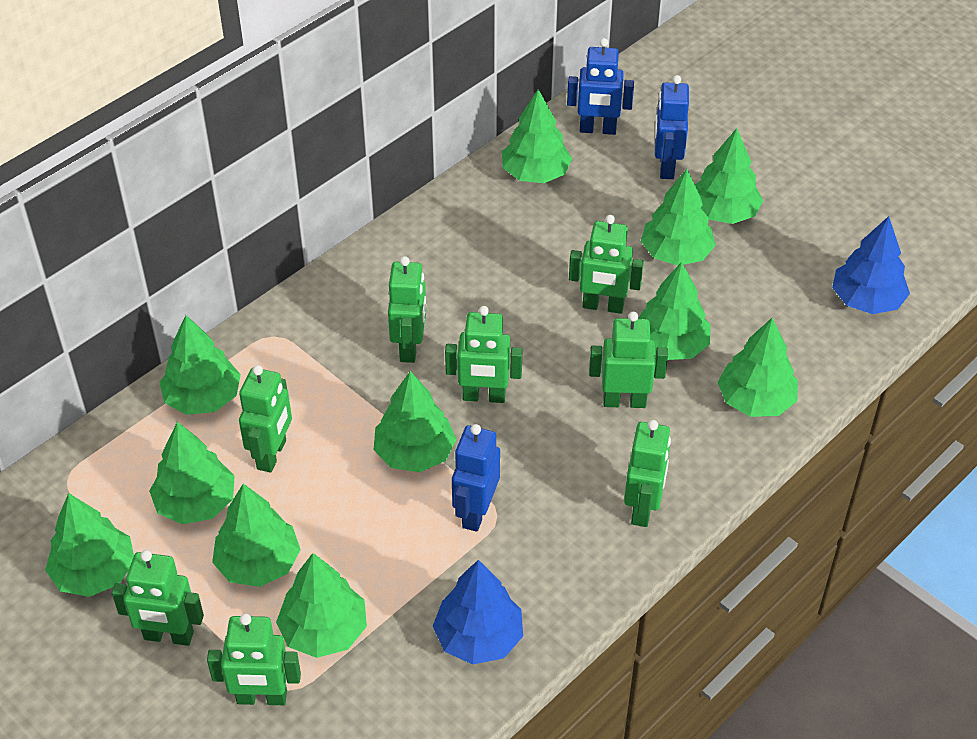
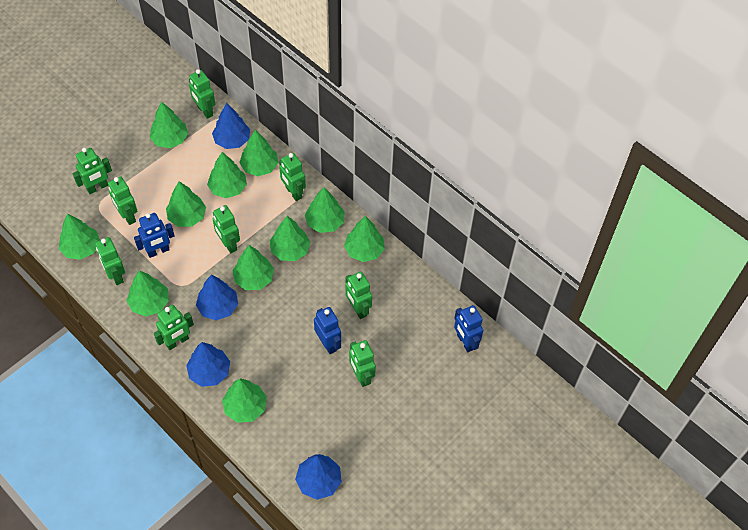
blue tree: [433,560,523,664] [832,216,910,314] = 2 -> [186,342,230,387] [196,275,238,321] [212,103,250,149] [295,454,342,500] = 4
green robot: [112,550,204,646] [207,613,301,705] [239,365,292,473] [388,256,426,363] [445,306,522,403] [569,215,644,314] [589,312,668,408] [624,420,671,527] = 8 -> [73,148,112,194] [95,237,125,285] [108,176,137,225] [154,305,194,350] [189,69,215,119] [212,205,240,253] [279,153,306,201] [345,272,372,319] [349,340,376,387] = 9

